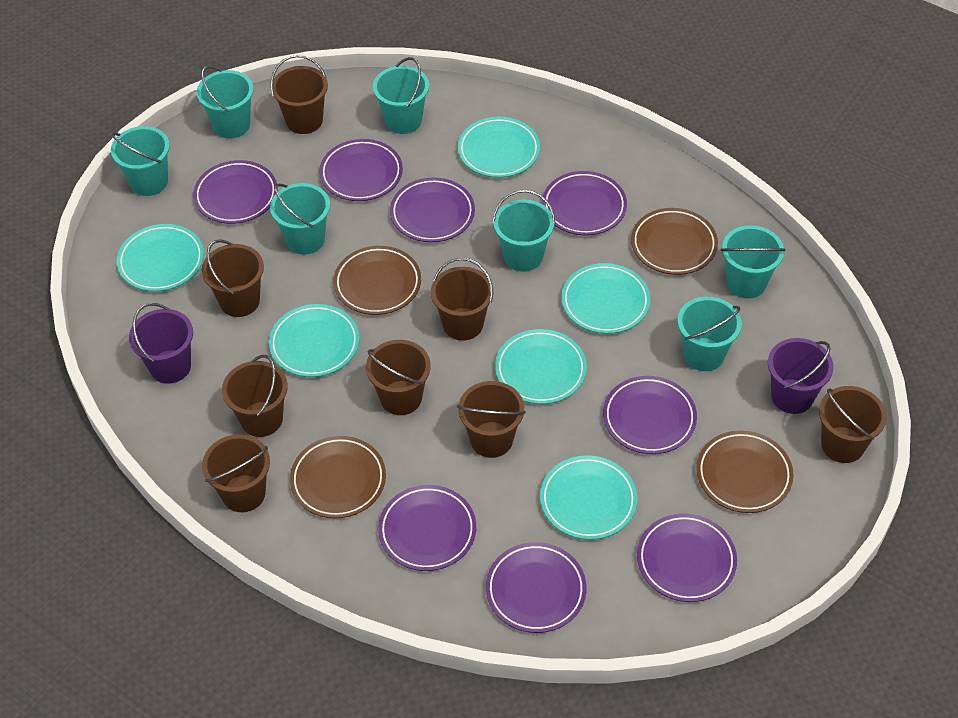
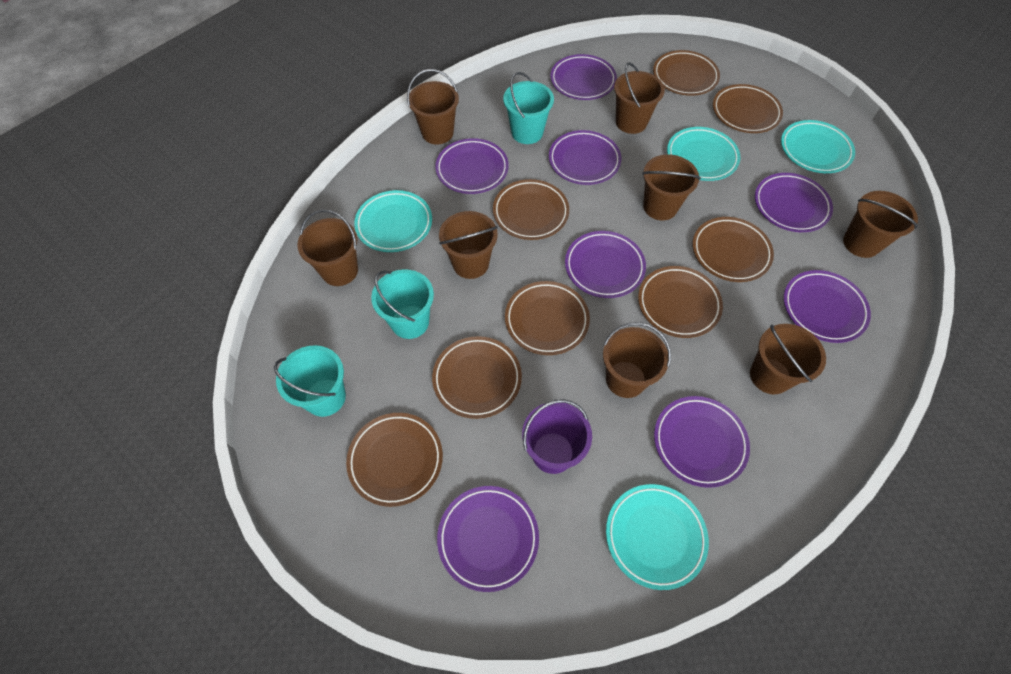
brown plate: [290,436,386,518] [333,246,421,315] [631,208,718,275] [697,430,793,513] = 4 -> [346,413,443,507] [432,336,522,419] [493,179,569,240] [505,281,590,355] [638,266,723,338] [653,50,720,96] [693,217,774,282] [713,84,783,133] = 8
purple bucket: [129,303,193,384] [768,338,834,414] = 2 -> [522,399,592,474] = 1
turquoise bucket: [111,126,170,196] [197,66,253,138] [270,183,330,255] [373,57,429,134] [492,190,555,272] [678,297,742,371] [721,225,786,298] = 7 -> [274,345,346,417] [371,269,434,339] [503,72,554,144] = 3
turquoise plate: [117,224,204,292] [269,304,359,377] [458,117,540,178] [495,329,587,404] [540,455,637,540] [561,263,650,334] = 6 -> [354,190,432,252] [606,484,709,590] [667,127,740,181] [781,120,855,173] = 4

